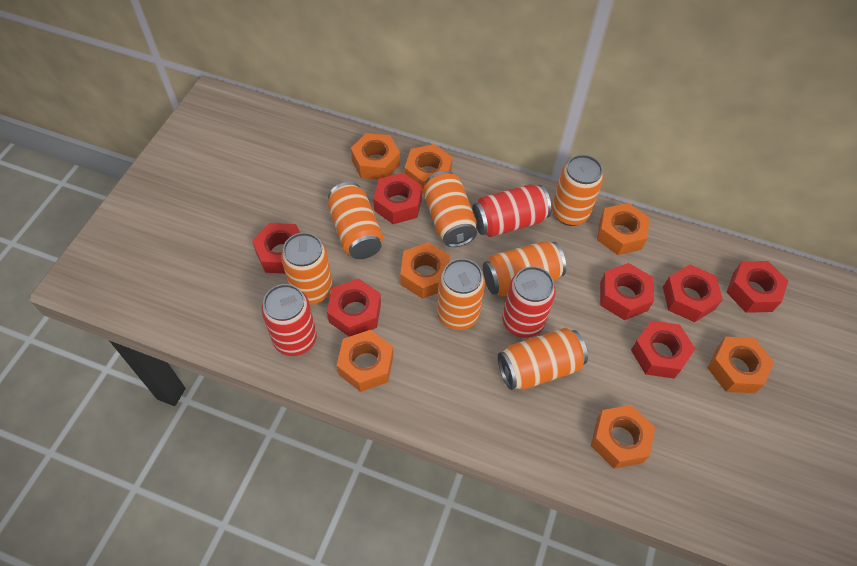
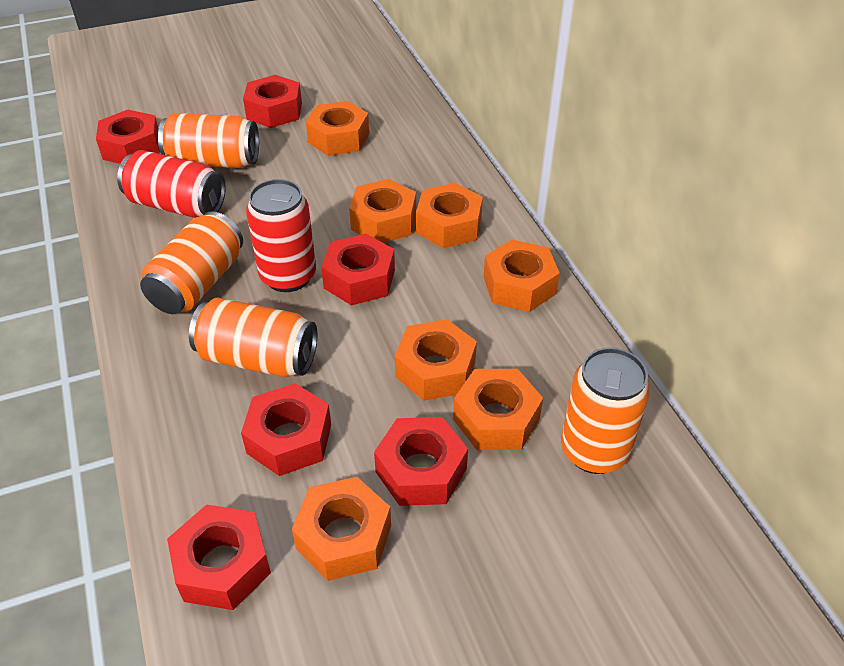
orange can: [281,232,333,304] [328,182,383,259] [423,171,477,247] [437,258,485,330] [483,241,566,297] [498,328,588,390] [552,155,603,226] = 7 -> [140,211,243,314] [158,113,259,168] [189,297,317,377] [561,347,650,474] = 4
red can: [262,284,317,356] [472,184,552,237] [502,266,556,338] = 3 -> [117,150,226,218] [246,179,316,292] = 2
red nut: [252,223,300,274] [327,278,381,337] [373,173,422,224] [600,263,654,320] [631,320,695,379] [663,265,723,322] [726,261,788,313] = 7 -> [96,110,160,164] [167,504,271,610] [241,383,331,476] [243,75,302,128] [321,234,395,306] [374,417,468,506] = 6

